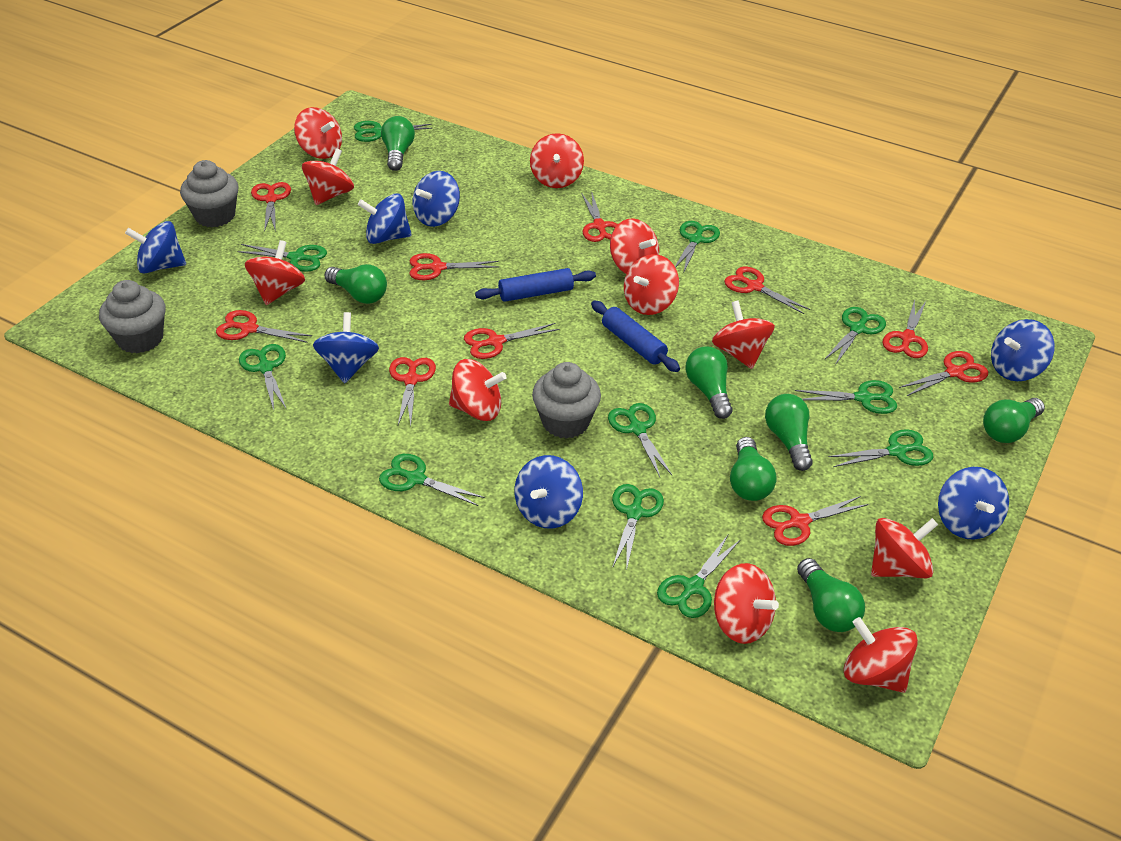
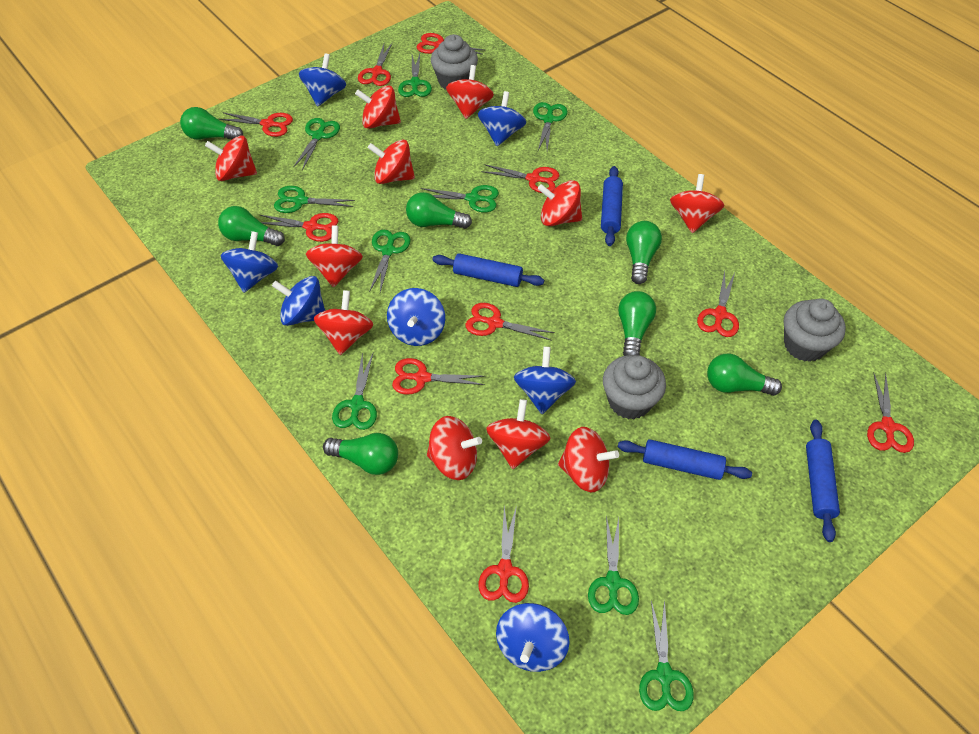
blue rolling pin: [475,268,596,302] [591,300,680,372] = 2 -> [432,253,544,287] [601,166,623,246] [618,439,752,480] [806,420,840,542] = 4
green scissors: [237,244,327,272] [239,344,286,410] [354,121,432,142] [379,454,485,506] [608,403,672,477] [612,484,664,571] [657,535,741,618] [675,221,720,274] [795,380,897,414] [825,307,886,365] [828,429,933,467] = 11 -> [274,186,355,213] [293,118,340,170] [332,352,377,430] [369,230,411,292] [398,54,432,97] [421,185,499,212] [533,102,567,150] [588,515,639,615] [639,599,694,711] = 9

